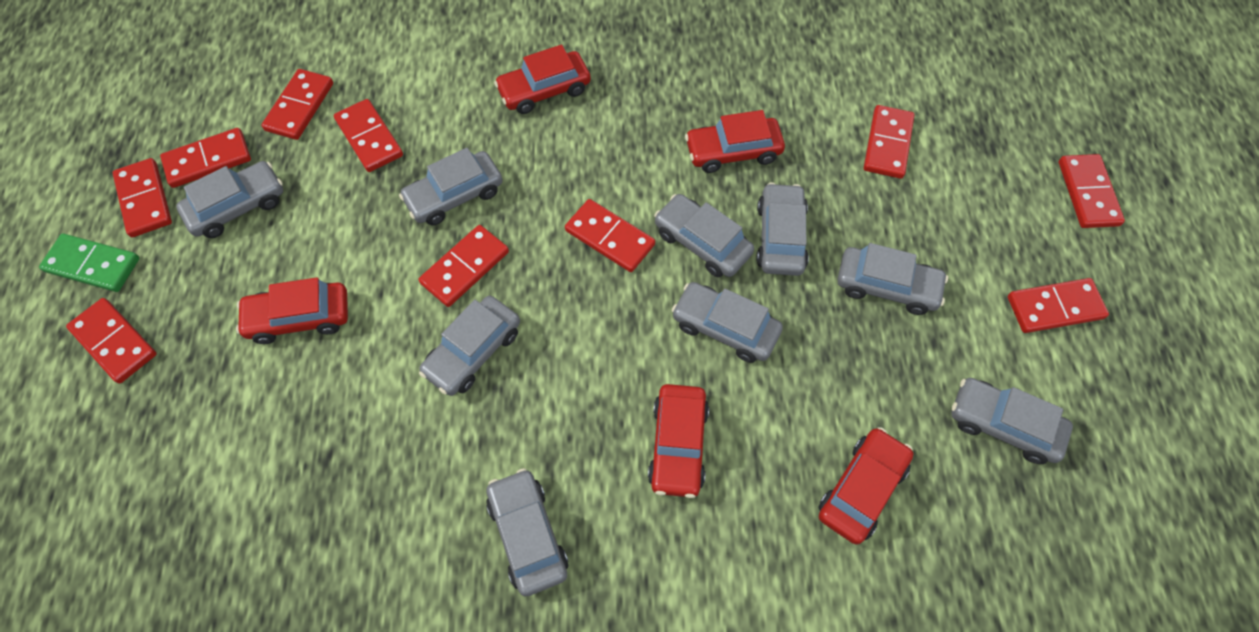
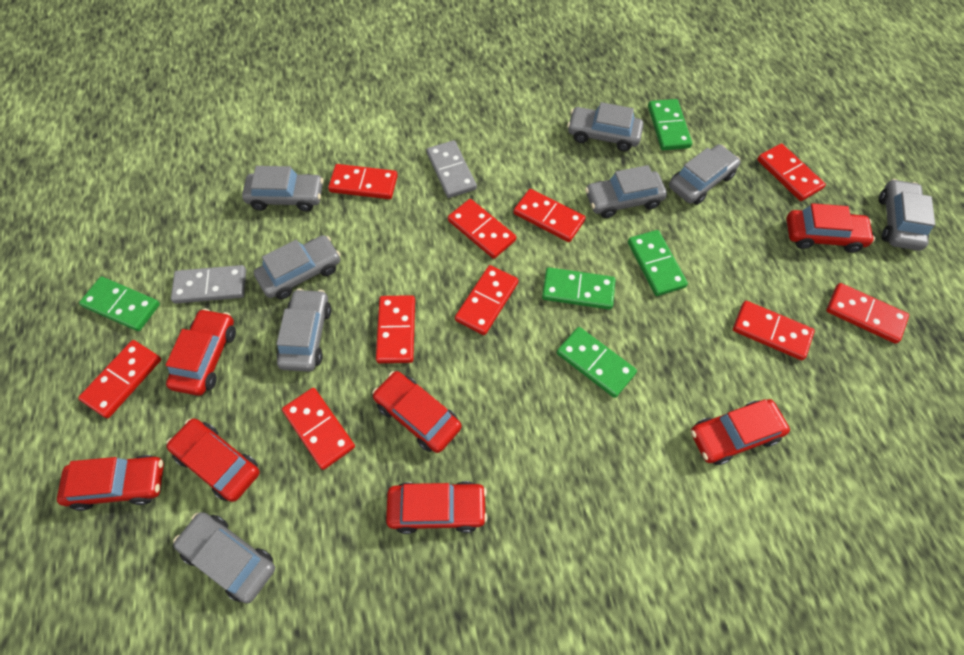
green domino: [39,234,139,292] = 1 -> [79,277,160,331] [542,267,615,310] [557,327,637,398] [628,230,688,296] [648,99,692,150] = 5
grey car: [176,161,283,238] [399,148,503,225] [419,296,520,396] [486,468,569,596] [654,194,754,277] [672,282,783,363] [756,183,809,276] [838,243,948,315] [951,378,1073,464] = 9 -> [173,512,275,603] [242,166,323,212] [254,235,341,299] [276,289,332,372] [567,102,644,151] [585,165,667,218] [669,144,741,205] [879,179,935,251] = 8
grey domino: none = 0 -> [171,265,246,304] [427,140,477,198] = 2
red car: [236,277,348,344] [494,45,591,114] [648,384,709,498] [685,110,785,173] [818,427,913,545] = 5 -> [57,455,164,511] [166,308,236,396] [166,419,260,502] [372,371,461,453] [386,481,488,534] [691,399,790,465] [786,203,875,253] = 7

